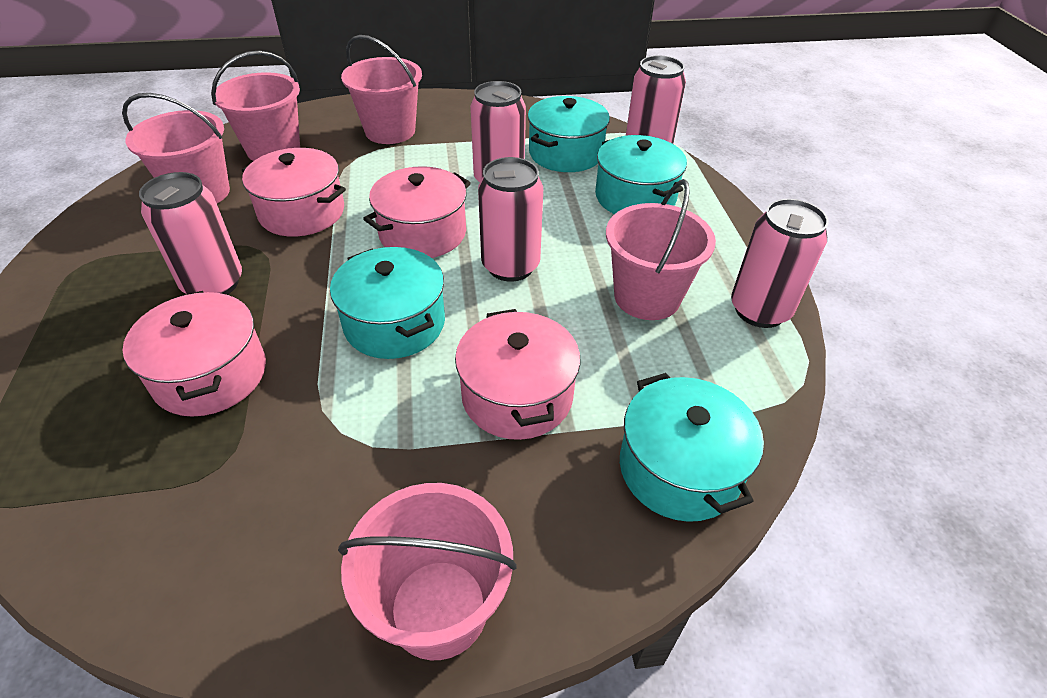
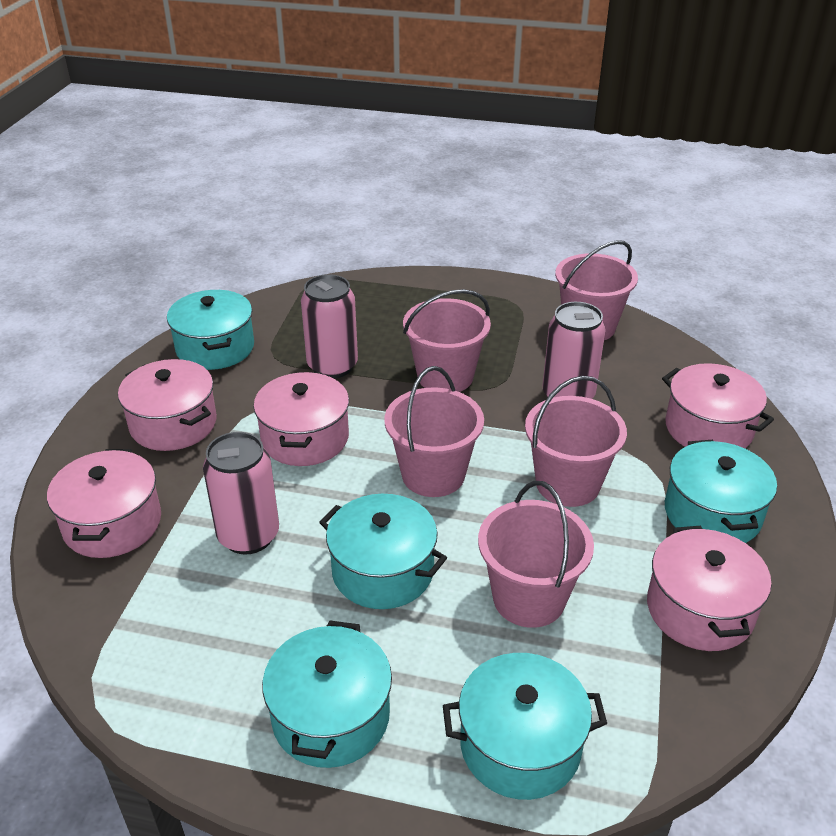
pink can: [139,172,242,295] [470,81,526,182] [478,157,543,282] [626,55,686,144] [731,199,829,328] = 5 -> [203,432,279,555] [301,274,358,379] [543,302,606,399] = 3
pink pot: [123,291,266,417] [242,148,346,237] [363,166,471,258] [455,309,580,440] = 4 -> [47,449,161,558] [118,359,217,451] [254,372,349,466] [647,526,771,651] [662,363,774,448] = 5
turquoise pot: [330,247,445,359] [528,96,610,172] [595,135,687,214] [620,373,764,522] = 4 -> [167,290,254,370] [262,620,392,768] [319,494,447,609] [443,653,607,800] [665,440,777,543] = 5

